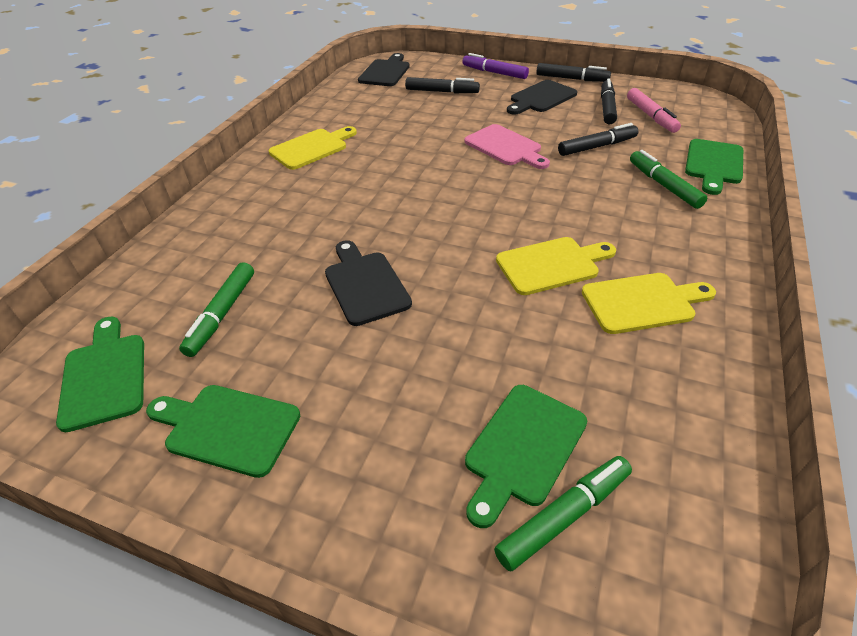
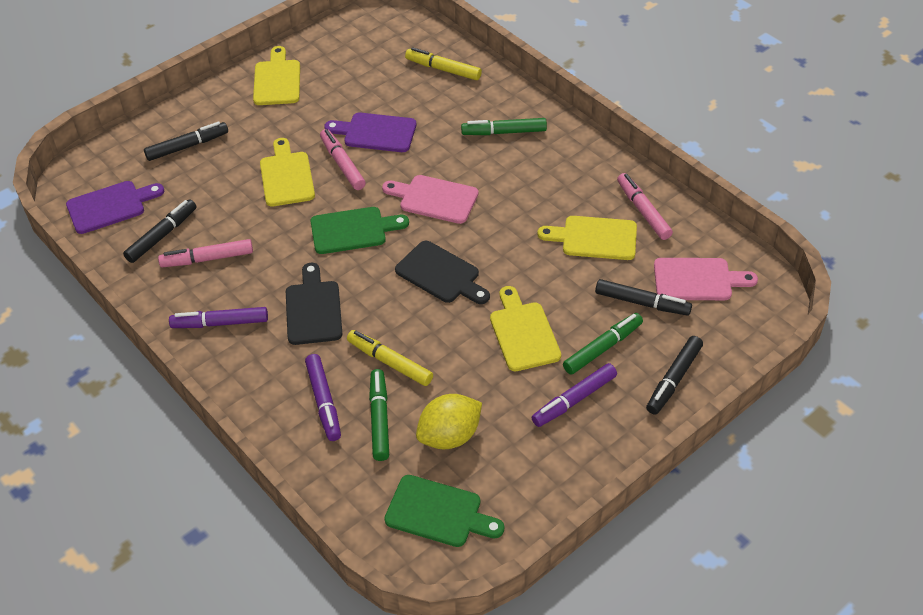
black cutting board: [325,240,412,326] [358,53,410,86] [507,80,577,115] = 3 -> [286,263,342,345] [395,241,490,304] = 2
green cutting board: [56,317,144,432] [146,385,300,478] [465,385,587,528] [685,139,743,195] = 4 -> [310,207,409,254] [384,475,504,547] = 2
pink cutting board: [465,124,550,169] = 1 -> [382,175,478,224] [654,258,758,300] = 2
pink marker: [627,88,681,133] = 1 -> [158,239,253,267] [320,129,366,190] [617,173,673,240] = 3
purple cutting board: none = 0 -> [66,181,164,234] [324,113,416,152] = 2
purple marker: [462,53,529,79] = 1 -> [169,307,268,328] [305,354,341,441] [532,363,617,427] = 3
yellow cutting board: [269,126,357,170] [496,237,616,295] [582,273,716,334] = 3 -> [253,46,300,105] [260,138,315,207] [490,286,561,371] [537,216,637,260] = 4
yellow lemon: none = 0 -> [416,394,482,449] = 1
yellow marker: none = 0 -> [347,330,433,386] [405,47,482,80] = 2

